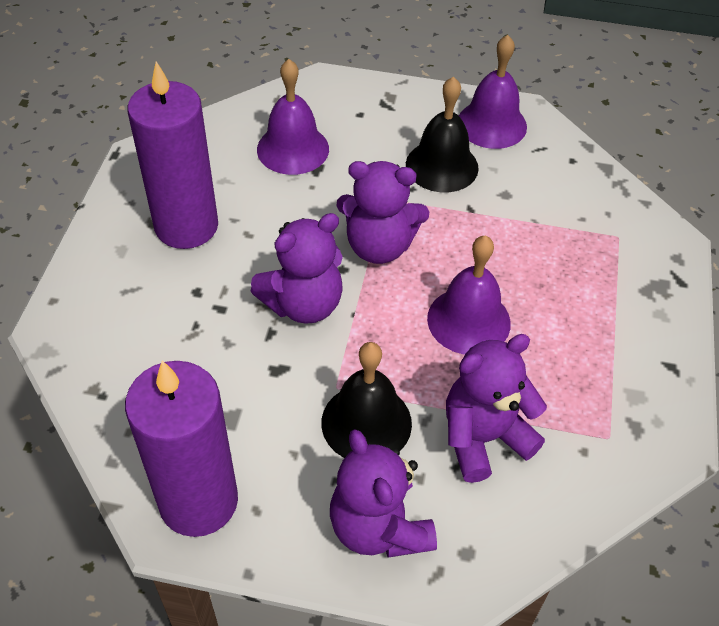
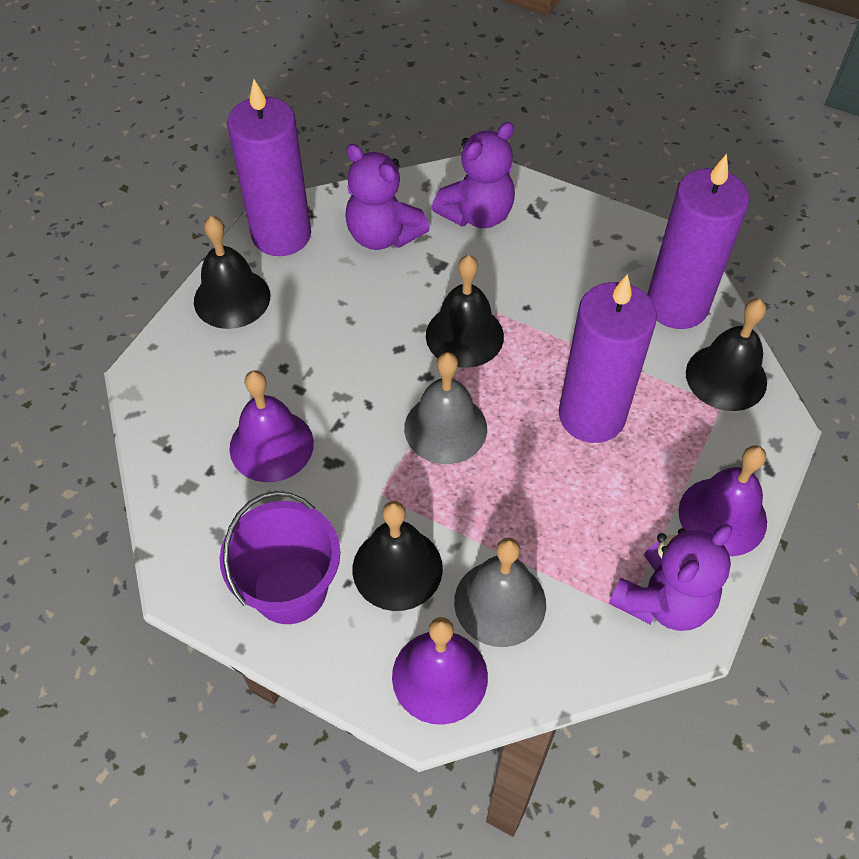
black bell: [321,342,412,458] [406,76,479,192] = 2 -> [194,216,270,329] [353,501,443,611] [426,255,504,368] [686,299,767,411] = 4
grey bell: none = 0 -> [404,352,487,464] [454,538,546,647] = 2
purple bucket: none = 0 -> [220,491,340,624] = 1
purple candle: [125,361,238,537] [127,61,218,249] = 2 -> [227,79,311,256] [559,274,657,443] [647,154,750,329] = 3
purple teddy bear: [251,213,343,324] [330,429,437,558] [336,161,429,264] [446,334,547,483] = 4 -> [345,144,430,250] [432,122,515,228] [609,524,732,631] = 3

